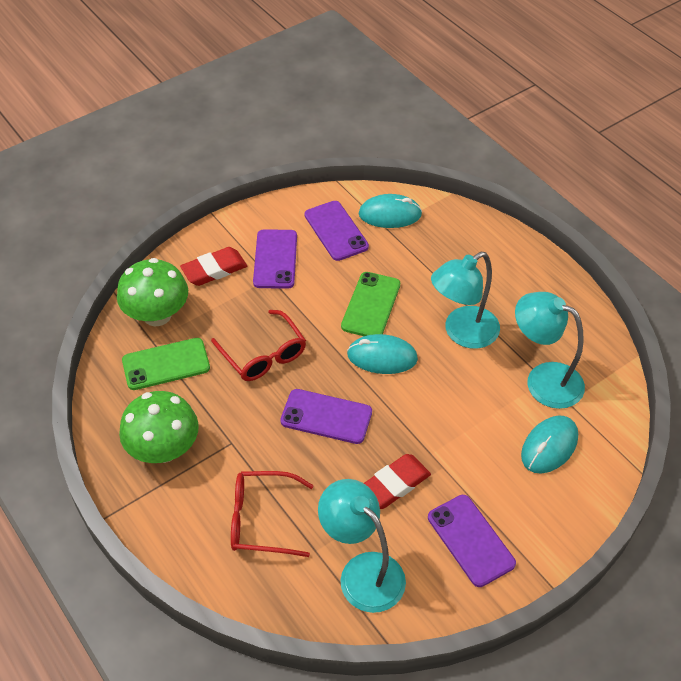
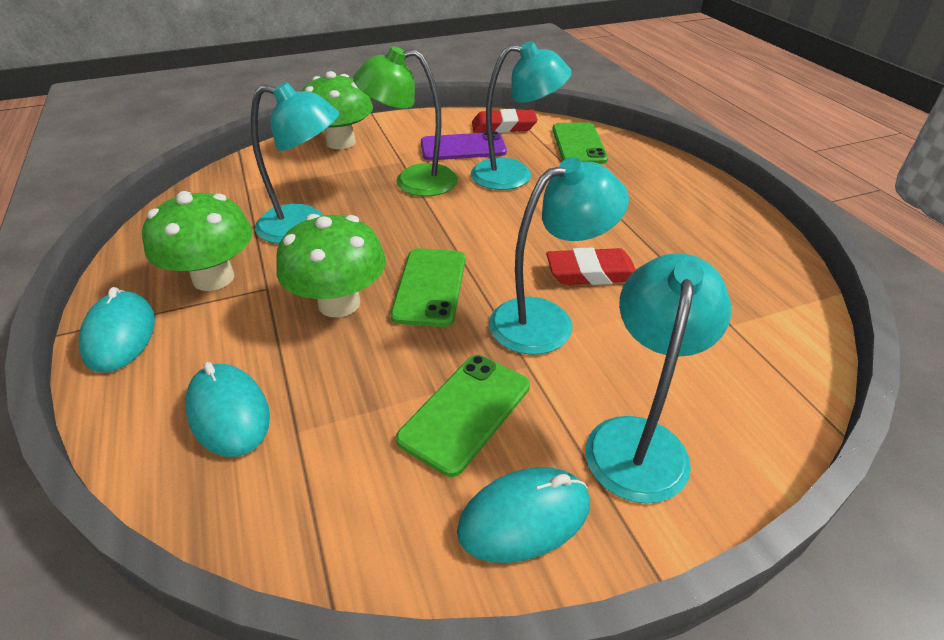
green lamp: none = 0 -> [353,46,458,196] = 1
green mushroom: [117,258,188,326] [119,391,199,463] = 2 -> [142,191,253,291] [276,214,386,317] [302,71,373,149] = 3
green phone: [122,338,210,390] [341,272,400,336] = 2 -> [391,248,465,327] [396,355,530,477] [552,122,608,164] = 3
purple phone: [253,229,297,289] [280,389,372,444] [305,201,369,261] [428,495,516,587] = 4 -> [421,131,507,161] = 1
red glasses: [211,310,306,381] [231,471,314,557] = 2 -> none = 0
turquoise lamp: [318,479,406,613] [431,252,500,349] [515,292,585,409] = 3 -> [251,82,339,244] [471,41,571,190] [489,157,629,355] [585,253,731,503] = 4

